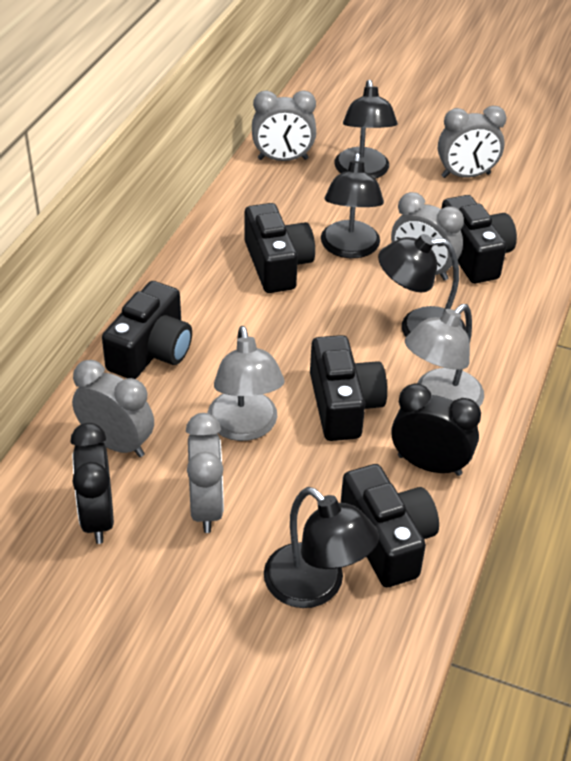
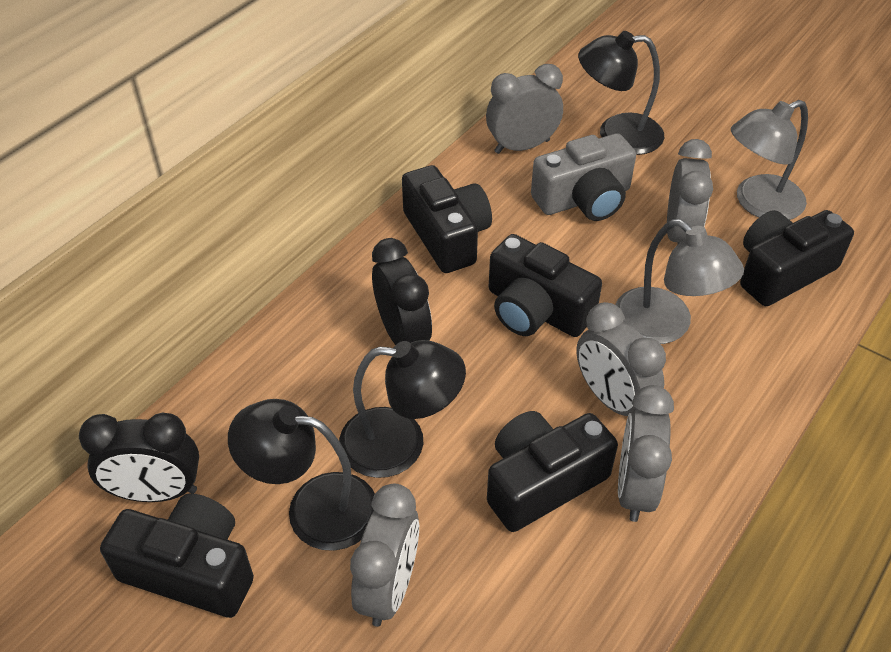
black lamp: [264,487,379,608] [321,153,384,258] [334,80,398,179] [378,234,466,337] = 4 -> [228,399,375,551] [339,340,466,478] [578,31,664,155] = 3
grey camera: none = 0 -> [531,133,636,221] = 1

